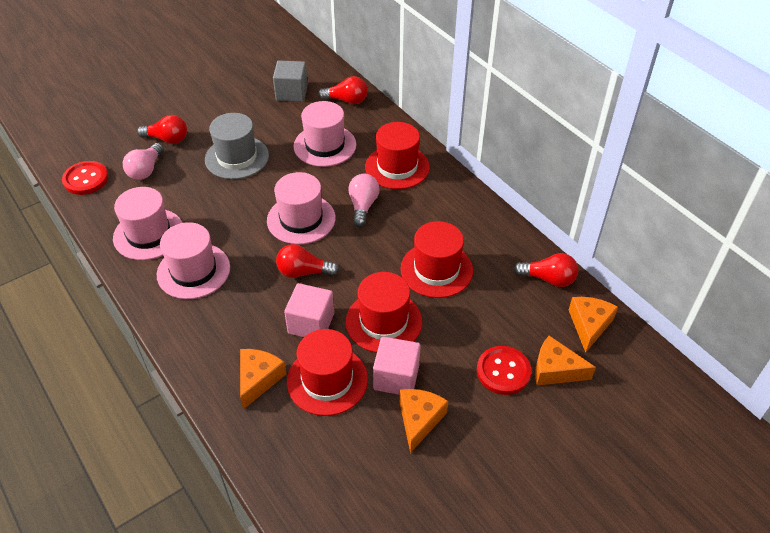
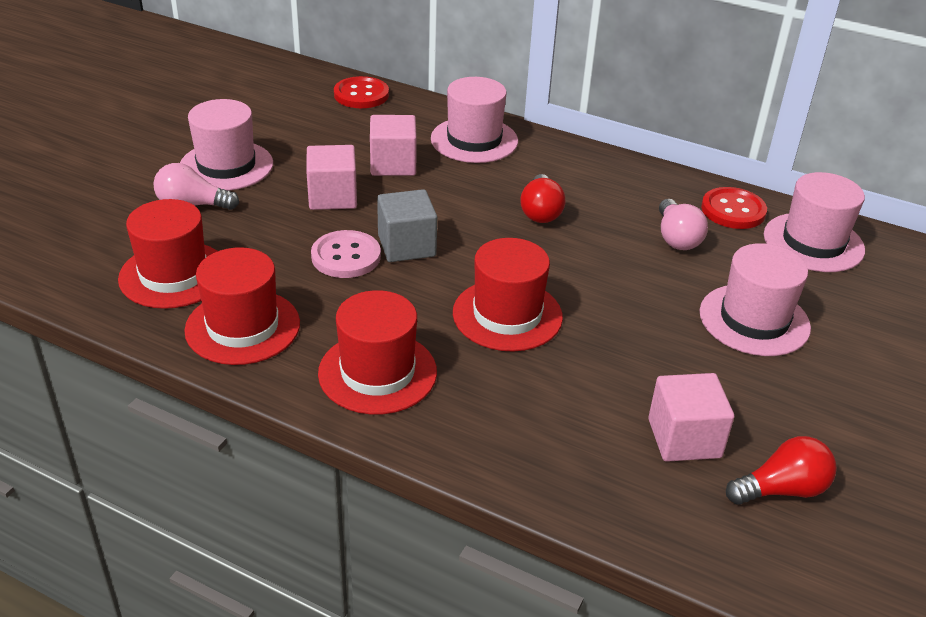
grey hat: [205,113,269,179] = 1 -> none = 0
orange cheese: [240,349,287,409] [399,389,448,453] [535,335,596,386] [569,297,618,353] = 4 -> none = 0
pink button: none = 0 -> [311,230,381,278] = 1
pink cube: [284,283,334,337] [373,337,421,395] = 2 -> [306,145,357,210] [370,115,417,176] [648,373,734,462] = 3
red light bulb: [137,115,187,144] [276,244,339,278] [318,76,368,104] [514,253,578,287] = 4 -> [520,174,565,223] [726,436,837,505] = 2

